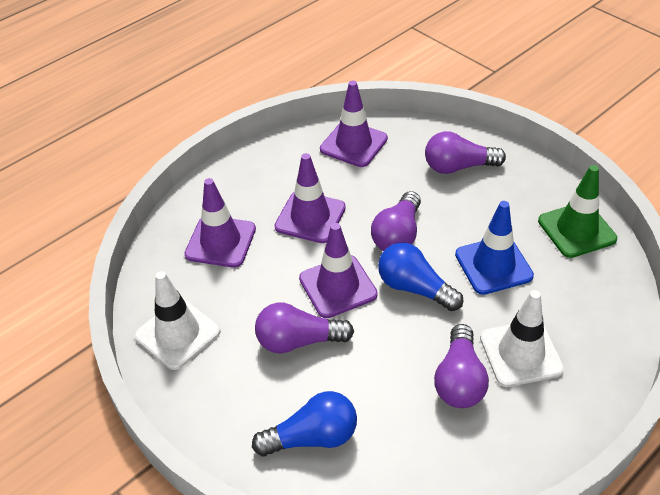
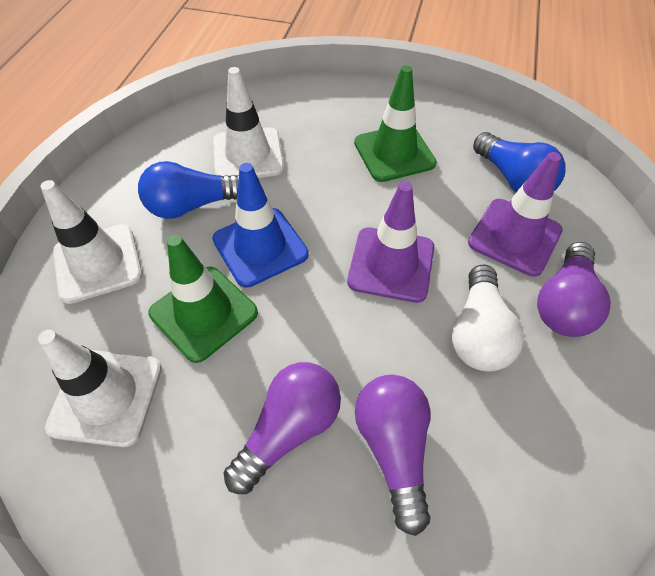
green traffic cone: [538,165,617,258] = 1 -> [148,235,258,363] [354,65,437,182] = 2
purple light bulb: [255,303,354,353] [371,191,421,251] [425,131,506,174] [434,324,489,408] = 4 -> [224,362,341,494] [355,375,431,536] [537,242,611,337] = 3
purple traffic cone: [184,178,256,268] [274,153,346,243] [299,223,378,318] [320,81,388,167] = 4 -> [347,182,434,303] [468,152,563,276] = 2
white light bulb: none = 0 -> [452,265,524,372] = 1
white traffic cone: [134,271,221,370] [480,290,564,387] = 2 -> [38,330,162,447] [40,180,143,304] [213,67,284,178] = 3

